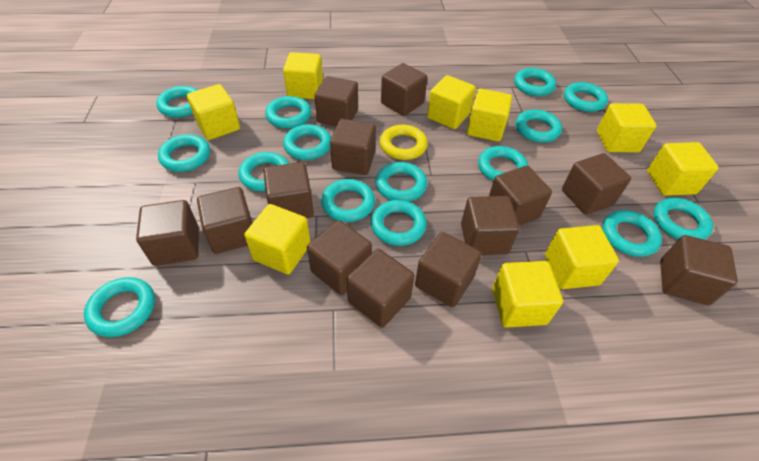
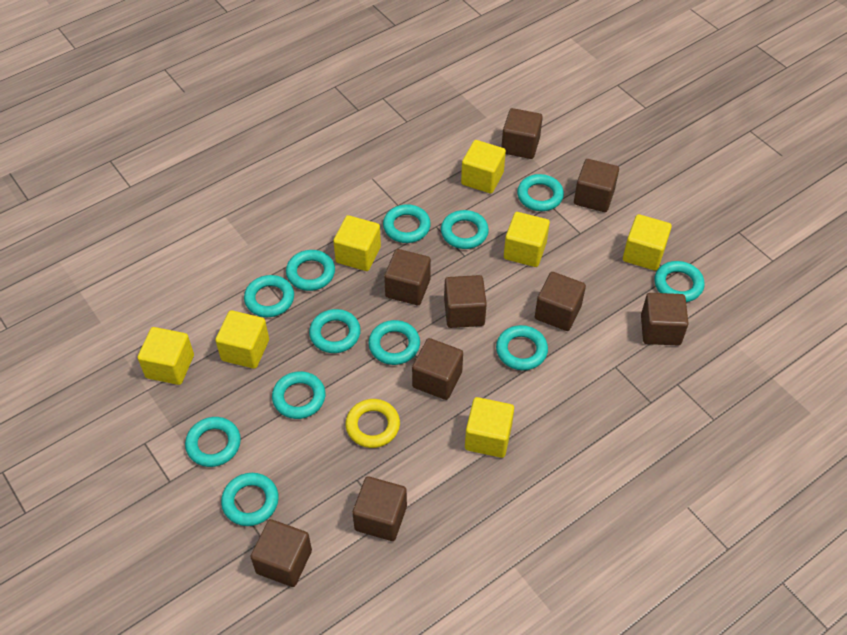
brown cube: [136,200,199,266] [197,187,252,254] [263,162,314,218] [307,220,372,295] [314,76,358,126] [330,119,376,175] [347,249,414,328] [381,63,427,116] [415,232,482,307] [461,196,520,255] [489,166,552,226] [562,153,631,215] [660,235,738,305] = 13 -> [251,519,312,587] [352,476,407,541] [384,249,431,305] [412,338,463,400] [444,275,487,328] [501,108,543,159] [535,272,586,331] [574,159,619,212] [641,293,689,345] = 9
turquoise ring: [84,277,155,337] [156,86,197,118] [158,134,210,172] [239,152,289,191] [265,96,311,128] [283,124,331,160] [321,179,375,222] [371,200,427,246] [375,162,427,202] [478,146,528,181] [514,68,556,96] [516,109,562,143] [564,82,608,112] [602,210,662,257] [653,198,713,239] = 15 -> [185,417,241,467] [221,473,279,526] [244,275,294,317] [272,371,326,419] [286,250,335,291] [309,309,361,353] [368,320,420,365] [383,204,431,243] [441,210,489,249] [496,325,548,370] [517,174,564,211] [654,261,705,302] = 12
yellow cube: [187,84,240,140] [244,204,310,274] [283,52,323,99] [427,75,476,129] [467,89,512,142] [492,261,563,328] [545,225,619,289] [597,103,656,152] [647,142,719,196] = 9 -> [138,327,194,385] [215,310,269,369] [333,215,381,271] [461,140,506,194] [465,397,514,458] [504,212,550,267] [623,214,672,271] = 7

